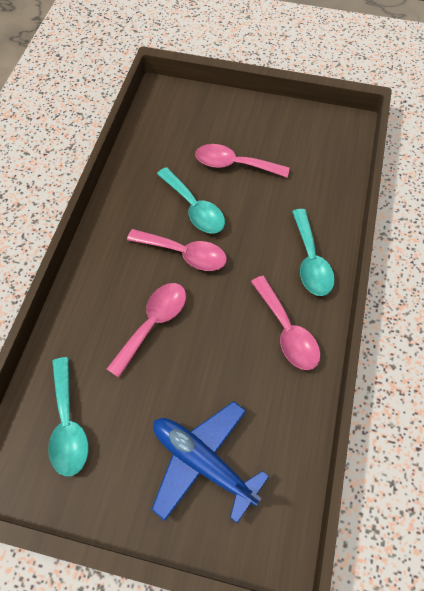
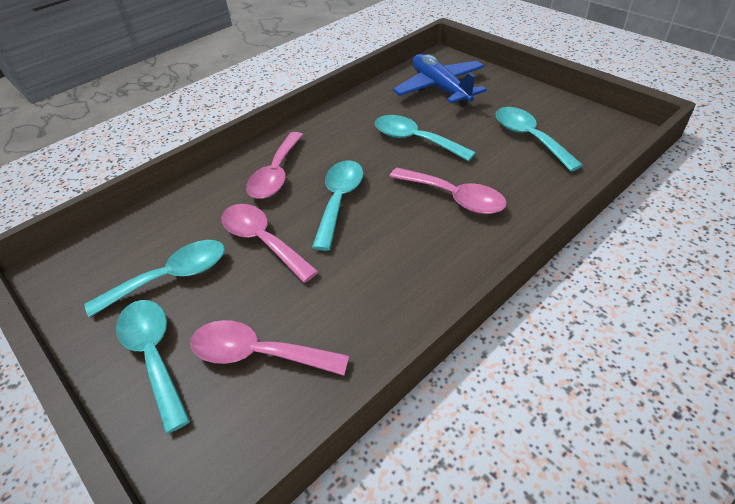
turquoise spoon: [48,357,89,476] [157,167,225,233] [292,209,335,296] = 3 -> [84,240,225,318] [116,300,190,434] [312,160,364,251] [375,115,476,161] [496,107,583,171] = 5

